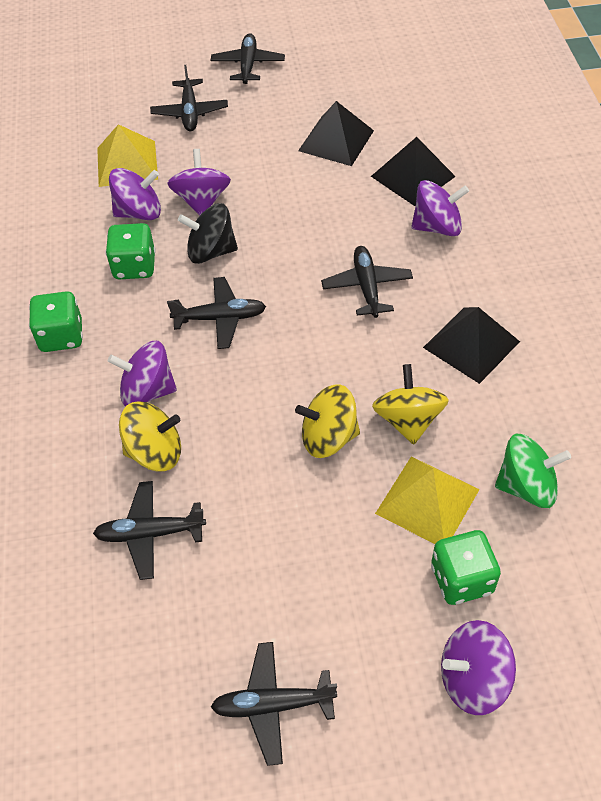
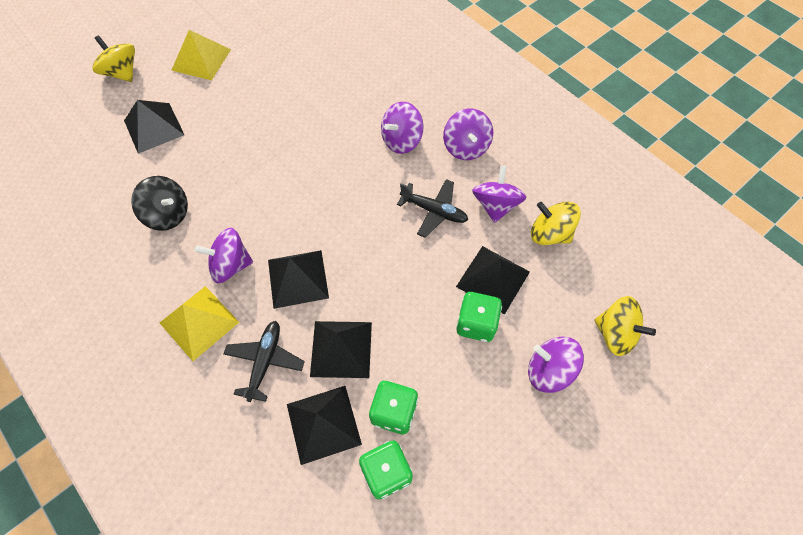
black plane: [93,481,206,580] [150,65,228,131] [167,277,266,349] [211,33,285,84] [211,642,337,766] [321,246,413,318] = 6 -> [223,321,305,402] [397,179,468,238] = 2
black pyramid: [298,101,374,166] [371,137,456,206] [423,307,520,384] = 3 -> [124,100,184,154] [268,250,329,309] [287,386,362,465] [310,321,372,378] [456,246,530,314] = 5
green spinning top: [495,433,571,508] = 1 -> none = 0

